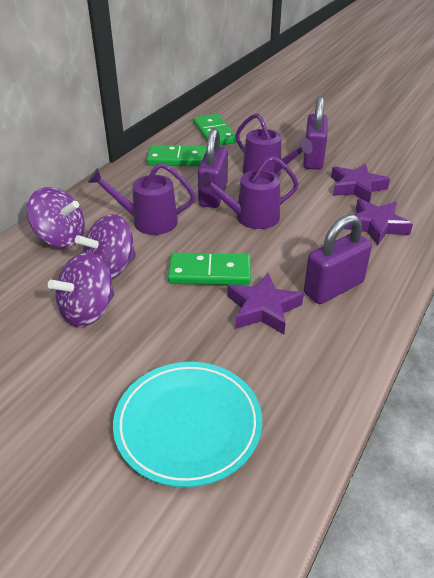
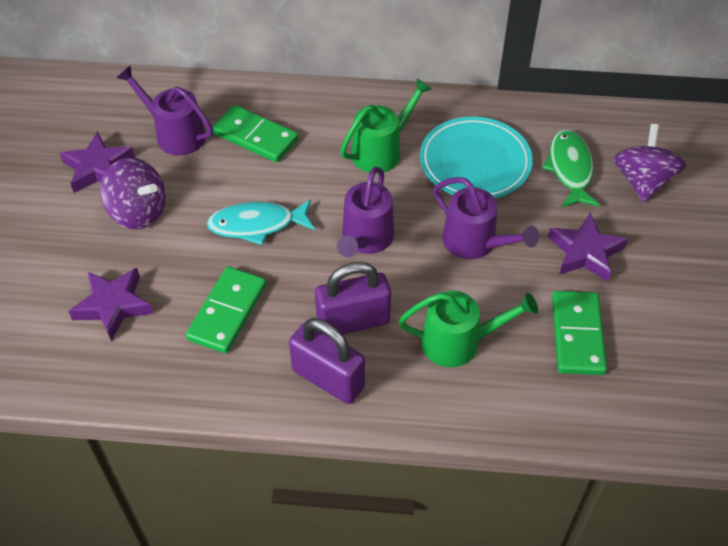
green fish: none = 0 -> [542,129,600,207] = 1
green watering can: none = 0 -> [340,78,432,173] [398,291,538,367] = 2
purple padlock: [198,128,228,208] [303,96,327,170] [304,214,372,304] = 3 -> [289,318,365,404] [315,262,391,335] = 2
purple spinning top: [27,187,85,248] [48,252,114,327] [75,214,136,279] = 3 -> [100,157,166,229] [614,124,686,202] = 2
turquoise fish: none = 0 -> [206,199,315,245] = 1

